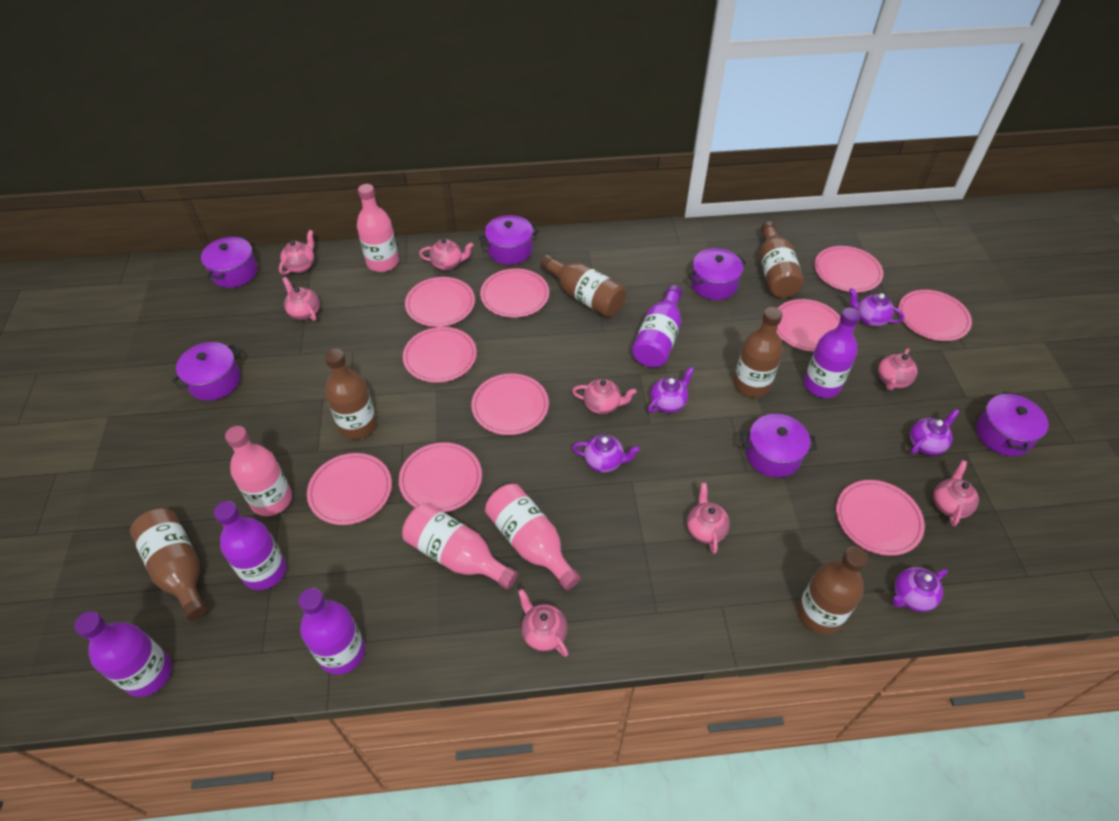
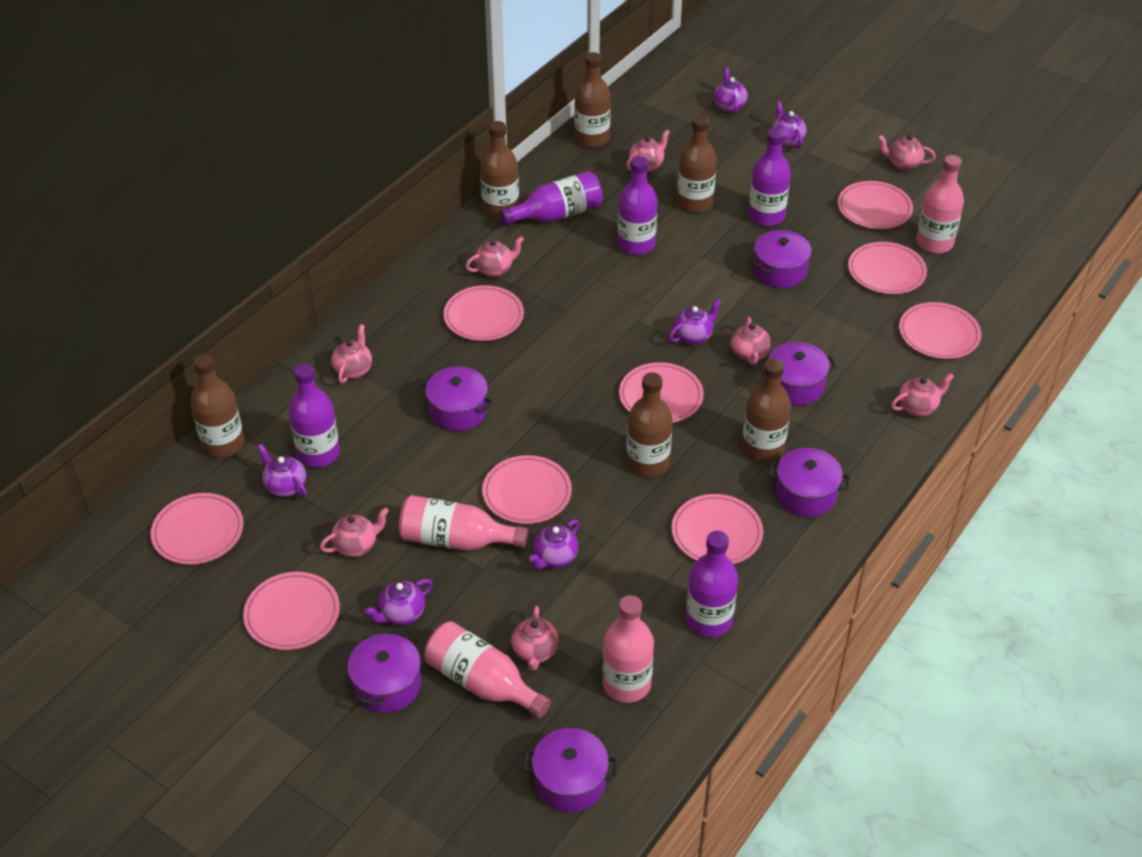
pink plate: [307,453,392,525] [399,442,482,512] [403,327,477,383] [405,277,475,327] [471,373,549,435] [480,269,549,318] [777,299,840,352] [814,246,883,292] [836,480,925,556] [898,290,972,341] = 10 -> [150,493,244,565] [243,572,340,650] [443,285,524,341] [482,455,572,524] [619,362,704,423] [671,494,763,564] [837,181,913,229] [848,242,927,294] [899,302,981,359] = 9
purple teapot: [572,435,640,473] [648,367,694,413] [849,288,904,327] [892,567,948,612] [910,409,959,455] = 5 -> [257,444,307,497] [365,579,433,625] [529,520,579,569] [669,298,721,345] [714,67,748,114] [772,101,807,148] = 6

